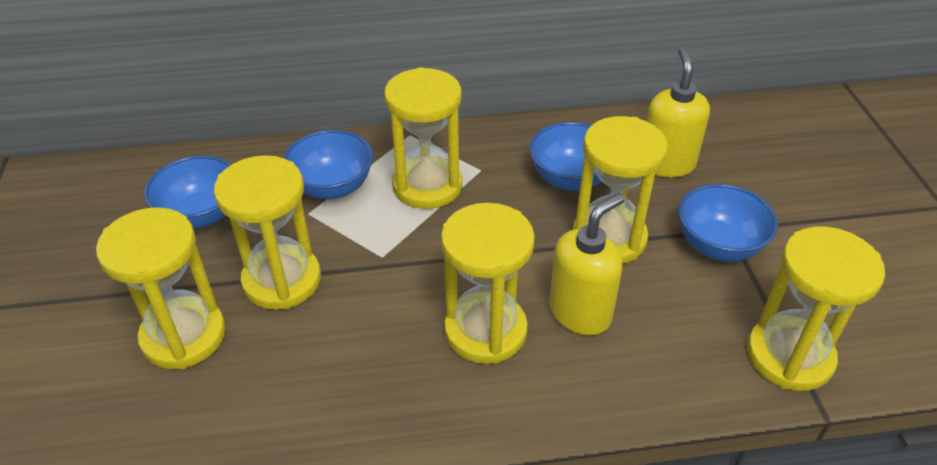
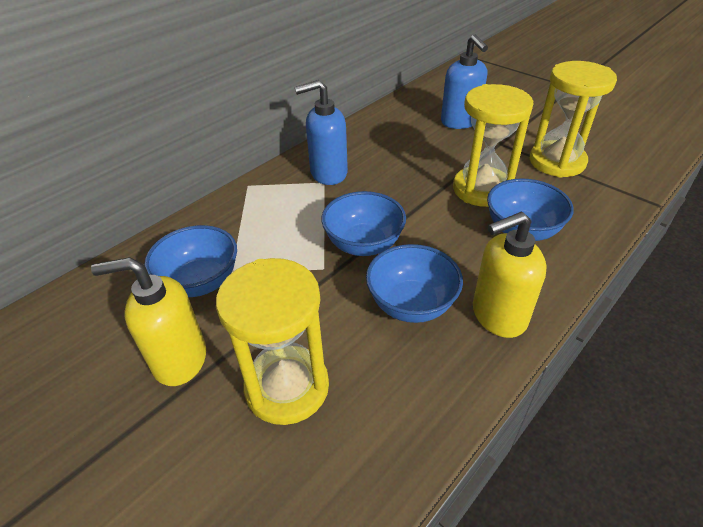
blue soap dispenser: none = 0 -> [295,80,348,185] [441,34,488,129] = 2
yellow hourglass: [96,207,226,369] [214,155,321,310] [384,67,462,209] [441,203,535,364] [573,116,668,264] [747,227,885,391] = 6 -> [216,258,329,425] [453,84,533,207] [530,61,617,177] = 3

